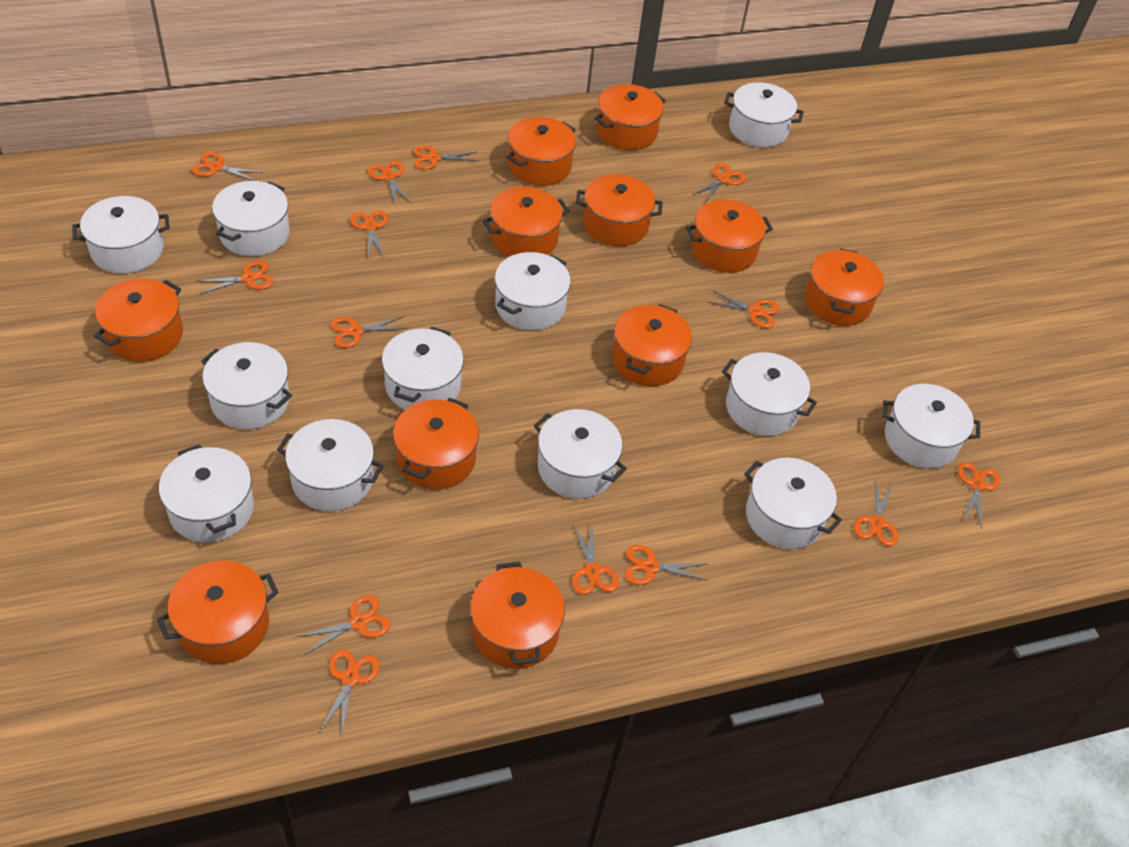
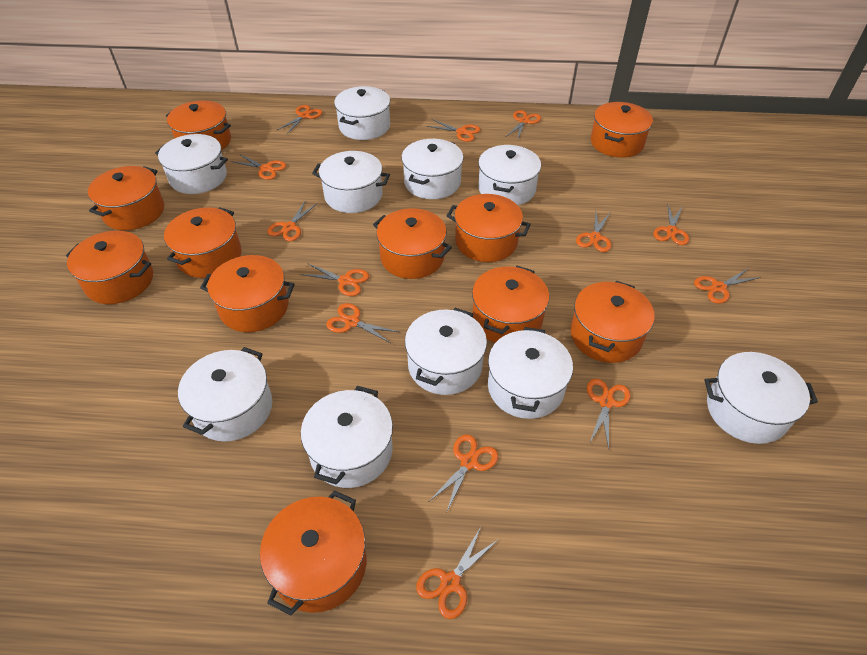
orange scissors: [192,152,263,181] [198,261,273,294] [296,595,390,655] [320,649,380,738] [330,316,408,348] [350,210,388,259] [368,161,412,205] [413,145,478,170] [572,524,619,595] [625,545,709,585] [693,163,746,203] [708,290,780,328] [854,478,898,546] [958,462,1000,529] = 14 -> [231,154,286,180] [267,200,318,241] [277,105,322,134] [300,264,369,296] [326,303,399,343] [416,527,499,619] [427,119,480,142] [430,434,498,511] [506,110,541,141] [576,212,612,252] [587,379,631,449] [653,205,689,245] [694,268,761,304] = 13
white pot: [72,196,170,274] [159,444,254,543] [201,342,292,429] [212,181,290,256] [277,419,384,511] [382,327,464,410] [495,252,571,331] [534,409,627,499] [722,352,817,436] [724,82,804,147] [744,458,842,549] [882,384,980,468] = 12 -> [155,134,228,194] [178,347,272,442] [301,386,393,488] [312,151,390,213] [334,86,390,140] [402,139,463,199] [405,308,487,395] [478,145,541,205] [488,327,573,419] [704,352,818,444] = 10

